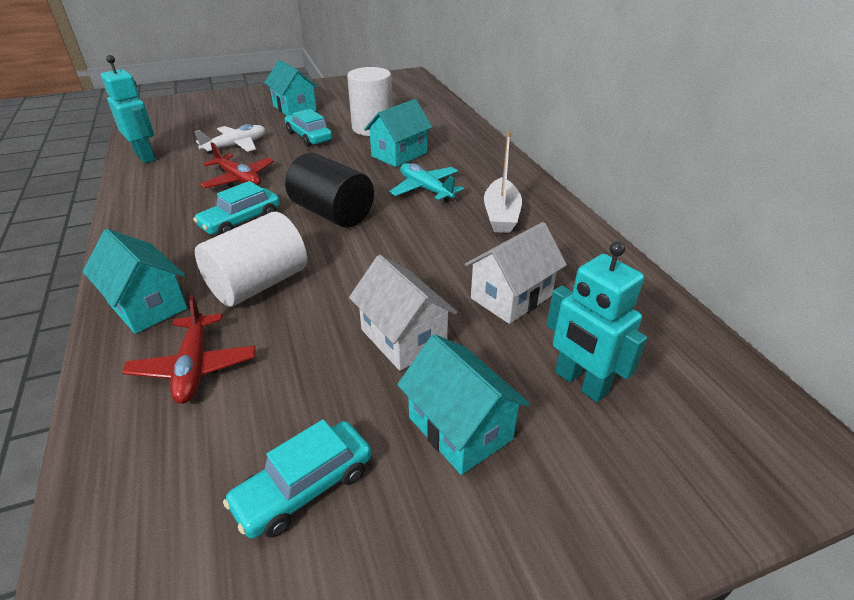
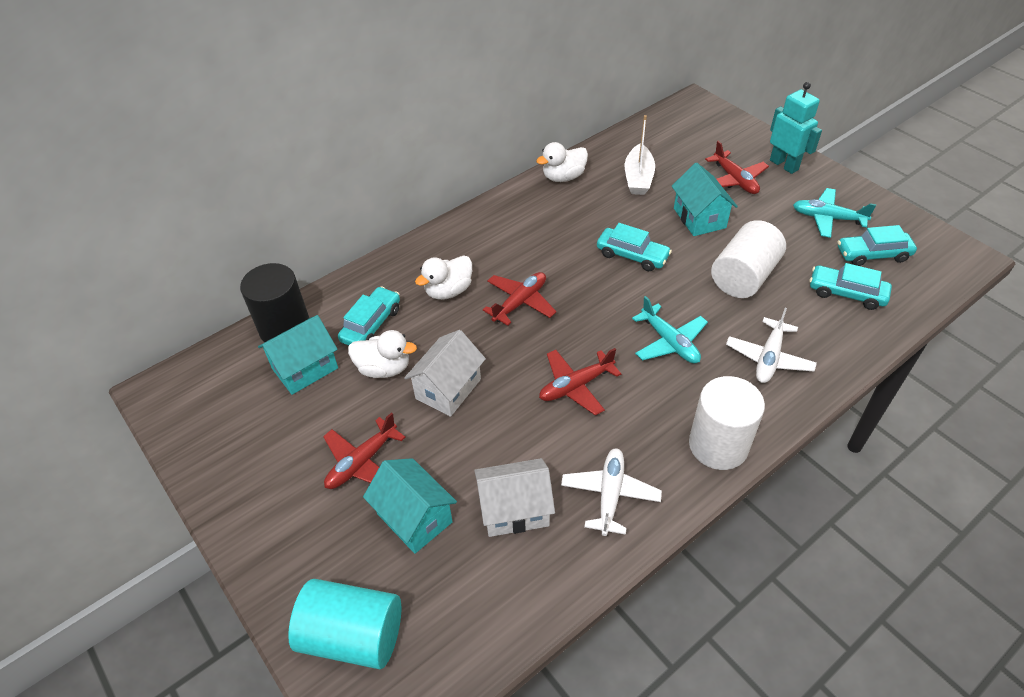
red plane: [122,295,256,404] [199,142,274,188] = 2 -> [323,412,406,489] [483,272,556,326] [539,348,621,415] [705,141,769,194] = 4
turquoise car: [193,181,280,235] [223,419,372,539] [285,109,332,147] = 3 -> [338,286,400,346] [597,223,672,271] [810,263,892,310] [837,225,917,266] = 4
turquoise cylinder: none = 0 -> [288,579,401,669] = 1
turquoise house: [83,229,187,334] [264,60,318,116] [364,99,433,167] [397,334,530,475] = 4 -> [258,315,338,395] [363,458,457,554] [672,162,738,236] = 3
turquoise plane: [389,163,464,202] = 1 -> [632,296,708,364] [793,188,876,238] = 2
turquoise robot: [101,55,155,163] [546,241,647,402] = 2 -> [770,82,822,174] = 1
white duck: none = 0 -> [348,330,417,378] [415,255,472,300] [536,142,588,182] = 3
white plane: [194,124,266,154] = 1 -> [561,448,662,536] [726,308,817,383] = 2

